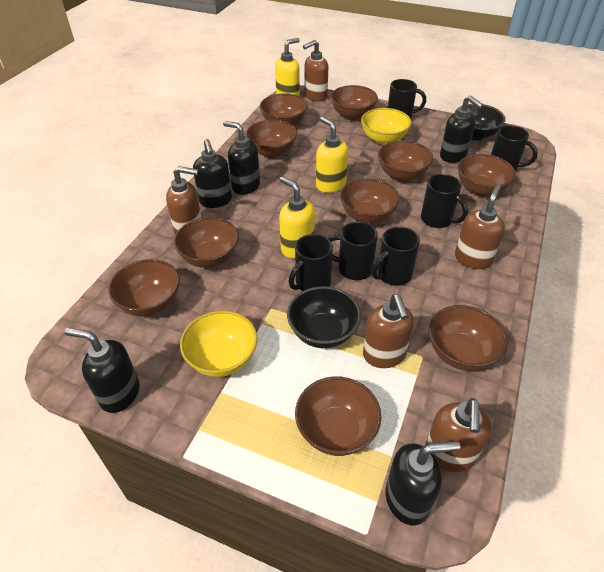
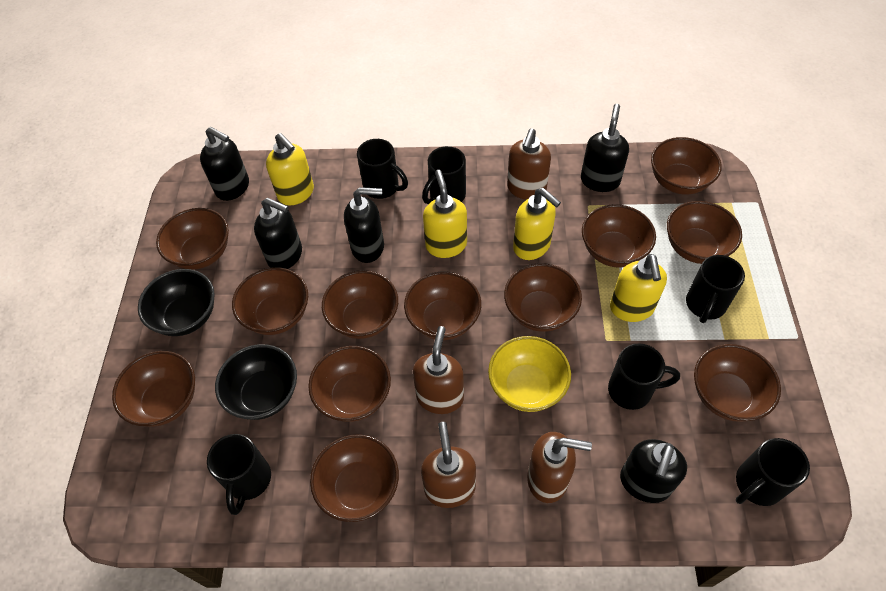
brown bowl: [108,259,180,316] [174,217,239,268] [246,120,297,158] [260,93,308,125] [295,376,381,456] [331,85,378,120] [340,179,400,224] [378,141,433,181] [429,305,507,371] [458,154,516,196] = 10 -> [112,351,195,427] [156,208,229,270] [232,267,308,335] [308,346,391,422] [310,434,399,522] [322,270,398,339] [404,272,481,340] [504,263,582,332] [582,204,656,267] [651,137,722,194] [667,201,742,264] [694,344,781,422] = 12
brown soap dispenser: [166,166,202,235] [303,40,328,102] [363,294,414,368] [425,398,492,472] [455,185,505,269] = 5 -> [413,326,464,414] [421,422,476,508] [507,128,551,200] [527,432,592,503] = 4
yellow bowl: [180,311,257,377] [361,108,412,145] = 2 -> [488,336,571,412] = 1
yellow soap dispenser: [275,38,300,96] [279,176,315,258] [316,117,348,193] = 3 -> [266,133,314,206] [423,170,467,258] [513,188,561,260] [610,254,667,322] = 4

